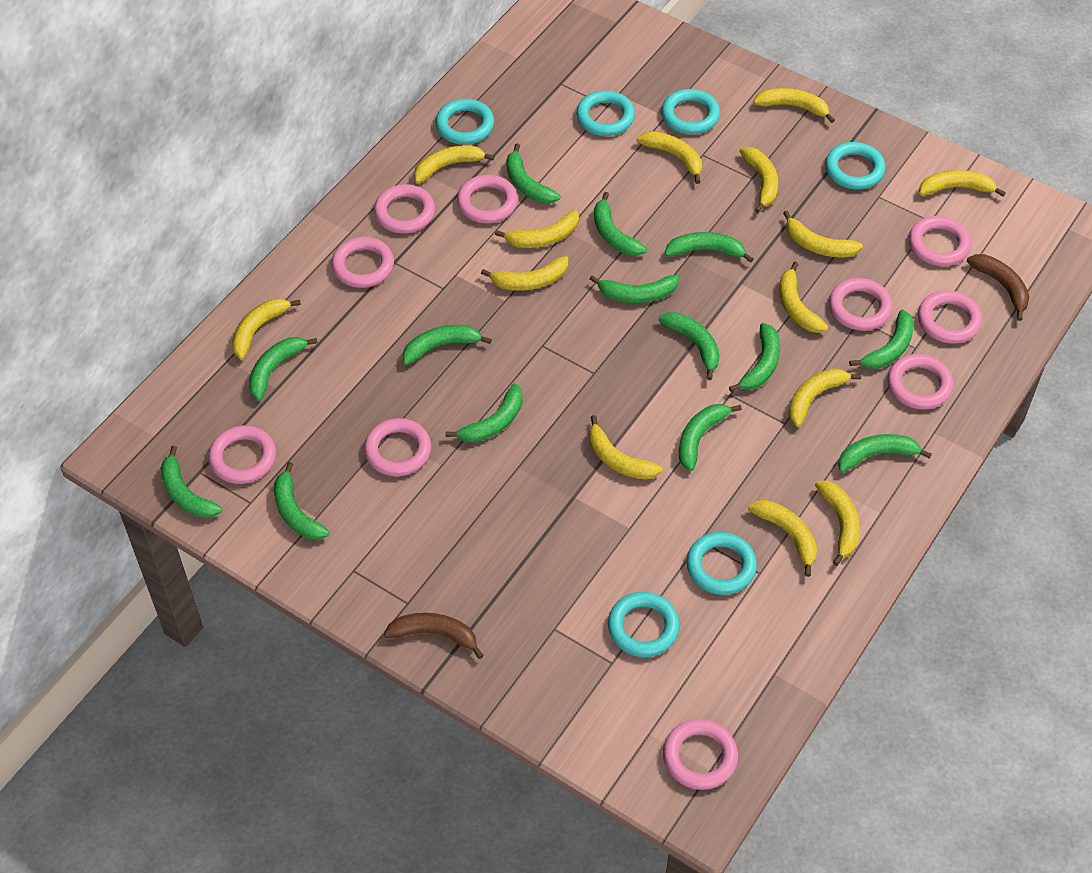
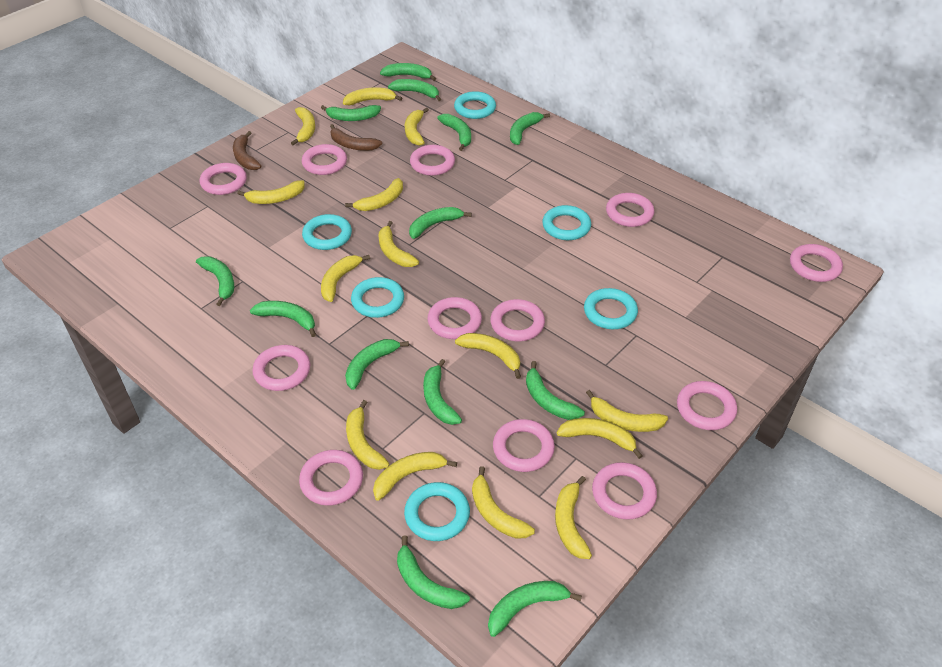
green banana: [160,446,222,518] [249,337,318,401] [274,462,330,540] [402,325,492,365] [446,383,523,443] [506,143,560,204] [590,275,679,303] [594,192,647,256] [658,312,720,380] [665,232,753,263] [679,404,742,471] [729,323,780,392] [838,434,932,473] [849,309,914,369] = 14 -> [196,257,234,306] [250,301,316,337] [321,105,381,121] [345,339,409,390] [380,63,436,81] [388,79,441,101] [397,536,470,609] [409,207,472,239] [423,359,462,425] [437,114,471,151] [488,581,582,637] [510,112,550,145] [526,361,585,420] = 13
pink ring: [208,425,276,484] [331,237,394,288] [364,418,431,476] [374,184,435,233] [457,175,518,223] [663,719,738,790] [829,278,893,331] [887,354,954,410] [909,216,971,266] [918,291,982,344] = 10 -> [200,163,247,195] [253,345,310,391] [299,450,363,506] [302,144,347,175] [410,145,455,176] [428,297,482,339] [490,299,545,341] [493,419,555,472] [592,462,657,520] [606,193,654,227] [677,381,737,430] [790,244,843,282] = 12

